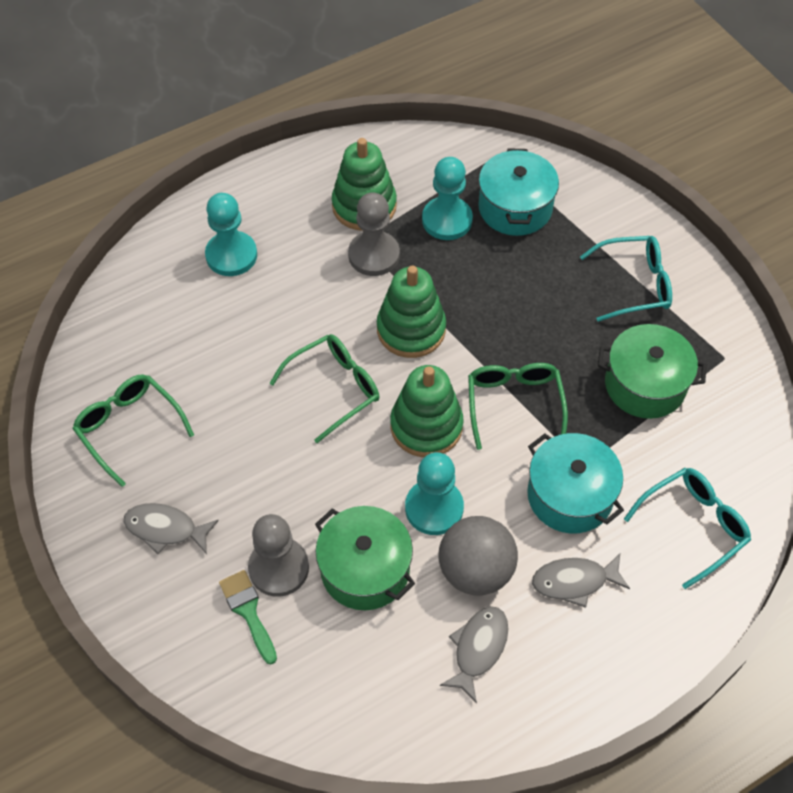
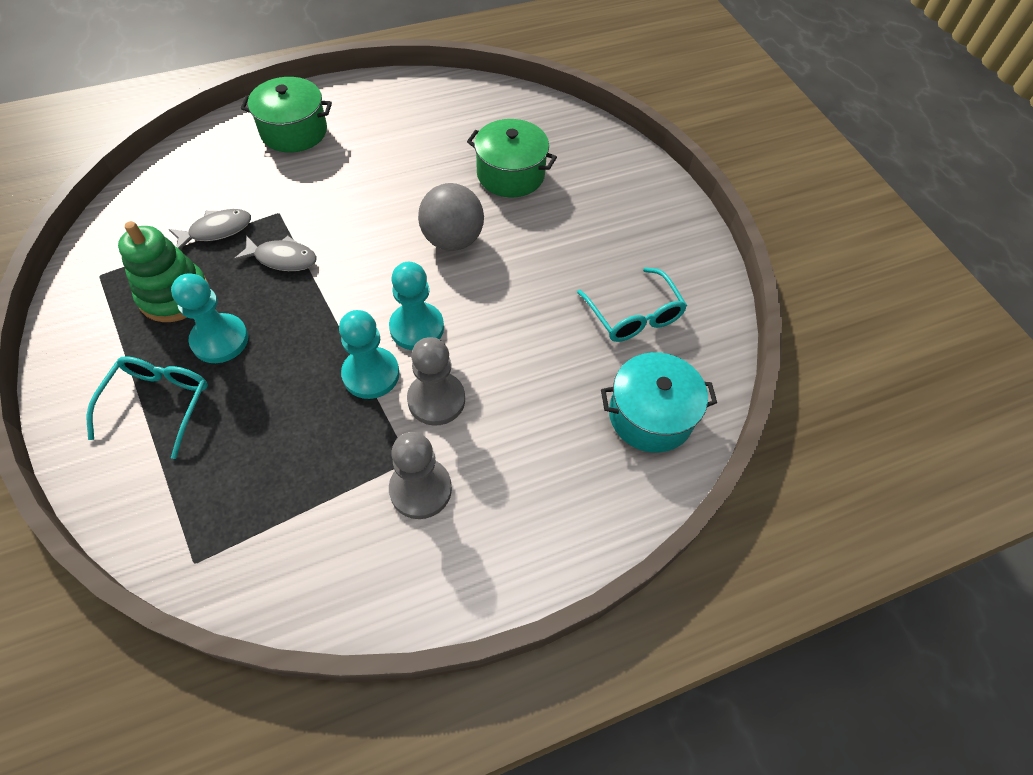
green brush: [219,570,277,664] = 1 -> none = 0
green glasses: [72,374,194,487] [270,334,380,443] [468,363,568,450] = 3 -> none = 0
green stacking toy: [332,138,397,231] [377,266,446,358] [390,365,464,457] = 3 -> [118,221,209,322] = 1
grey fish: [123,503,219,554] [439,606,508,703] [532,554,630,608] = 3 -> [169,209,251,249] [233,236,317,271] = 2
turquoise pot: [478,148,559,236] [527,433,624,533] = 2 -> [601,352,717,453] = 1

